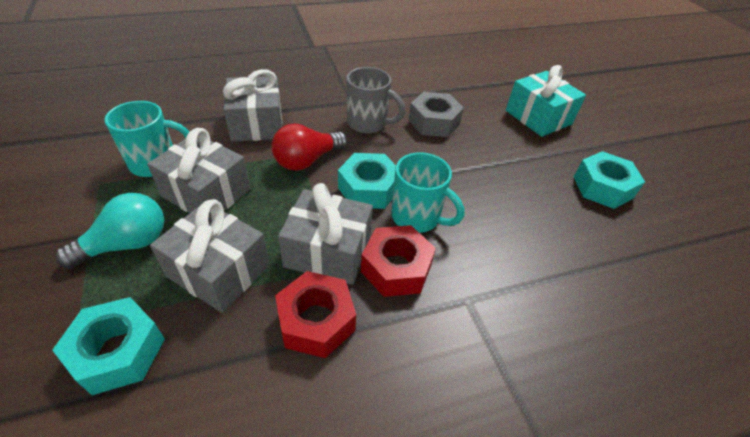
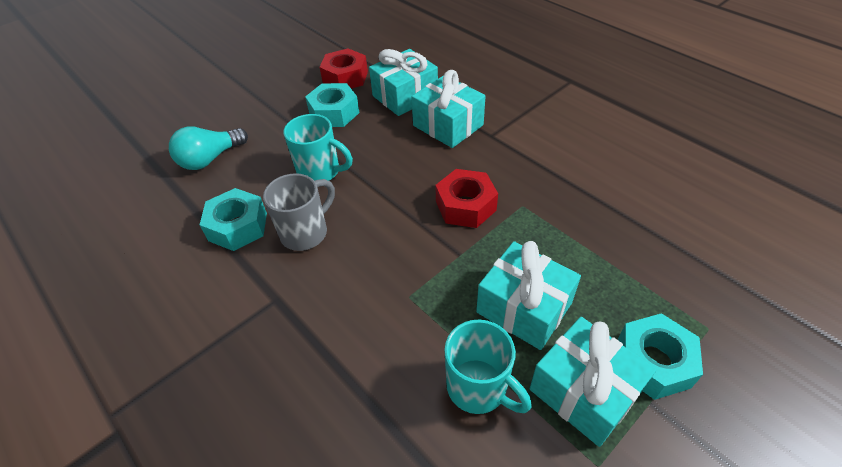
grey gift: [147,128,250,213] [150,199,270,313] [223,69,282,142] [278,183,373,285] = 4 -> none = 0
grey nut: [408,92,464,137] = 1 -> none = 0
red light bulb: [271,124,347,171] = 1 -> none = 0
turquoise gift: [506,65,586,137] = 1 -> [369,49,438,116] [411,70,485,148] [476,241,581,350] [530,317,656,447] = 4

